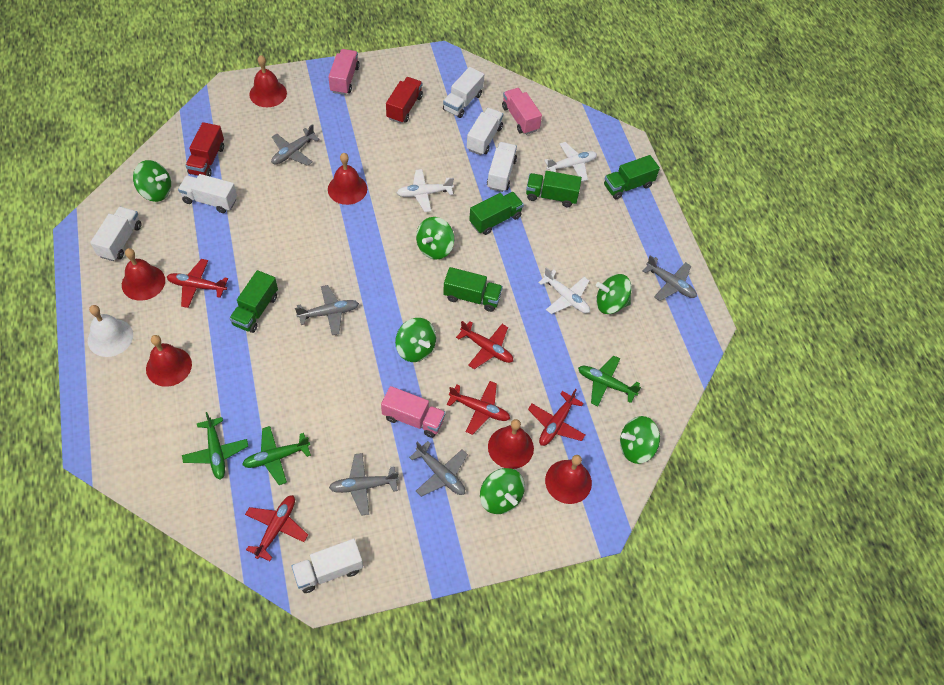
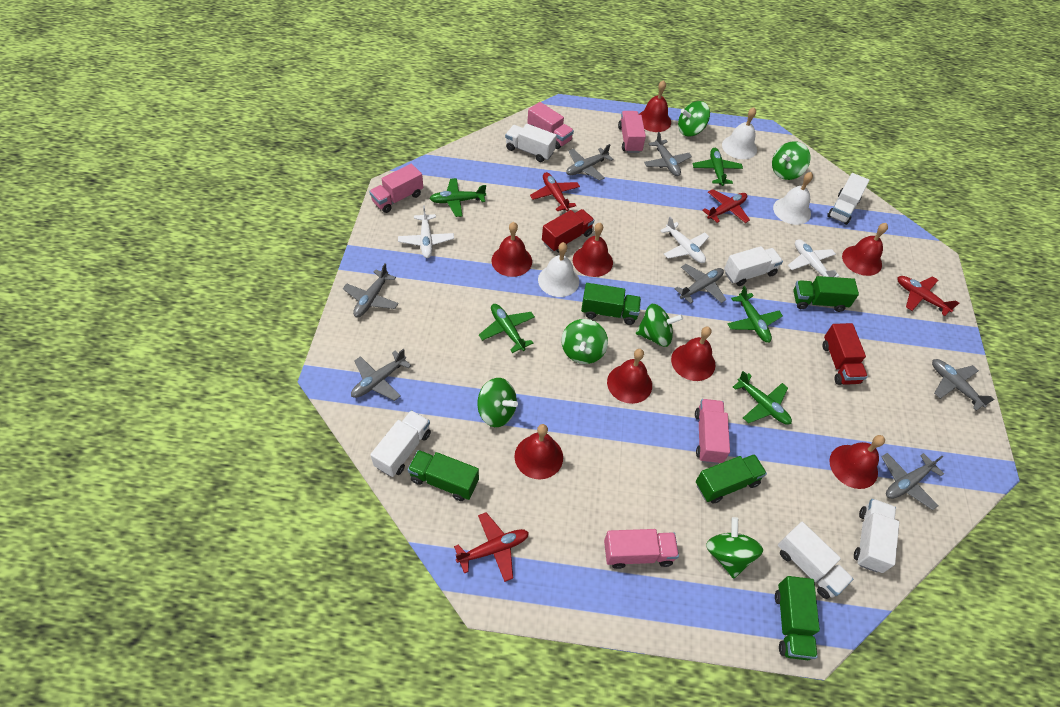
green plane: [182,412,248,480] [242,426,311,485] [578,356,641,406] = 3 -> [429,178,486,217] [479,304,535,353] [693,148,743,186] [728,286,783,343] [733,371,792,425] = 5
grey plane: [271,124,320,166] [295,285,359,335] [329,453,399,516] [409,441,468,497] [643,256,697,301] = 5 -> [343,264,399,317] [351,349,411,401] [566,144,613,181] [644,132,692,176] [675,264,726,304] [882,453,944,510] [932,359,995,411] = 7
pink truck: [328,49,360,95] [381,386,446,438] [502,88,542,135] = 3 -> [369,164,423,213] [527,102,574,149] [604,529,679,569] [618,111,646,153] [695,399,730,464] = 5
red bell: [122,248,165,301] [146,335,192,387] [249,55,287,107] [328,153,367,205] [488,419,534,469] [545,455,592,504] = 6 -> [491,222,532,277] [515,424,563,479] [573,223,613,277] [607,349,652,404] [639,80,671,132] [671,327,715,381] [829,435,885,489] [842,223,888,276] = 8
red plane: [167,259,228,308] [245,495,308,561] [447,381,510,435] [456,321,513,369] [528,389,585,446] = 5 -> [454,512,529,582] [530,172,580,211] [702,189,750,223] [898,276,959,316] = 4
white bell: [88,305,133,357] = 1 -> [538,242,579,297] [722,107,757,159] [773,172,813,225] = 3

